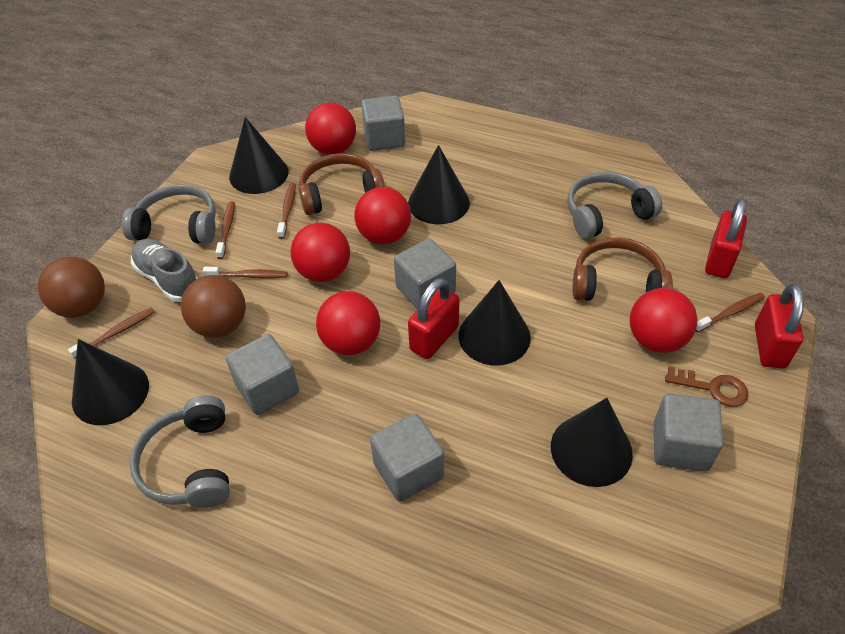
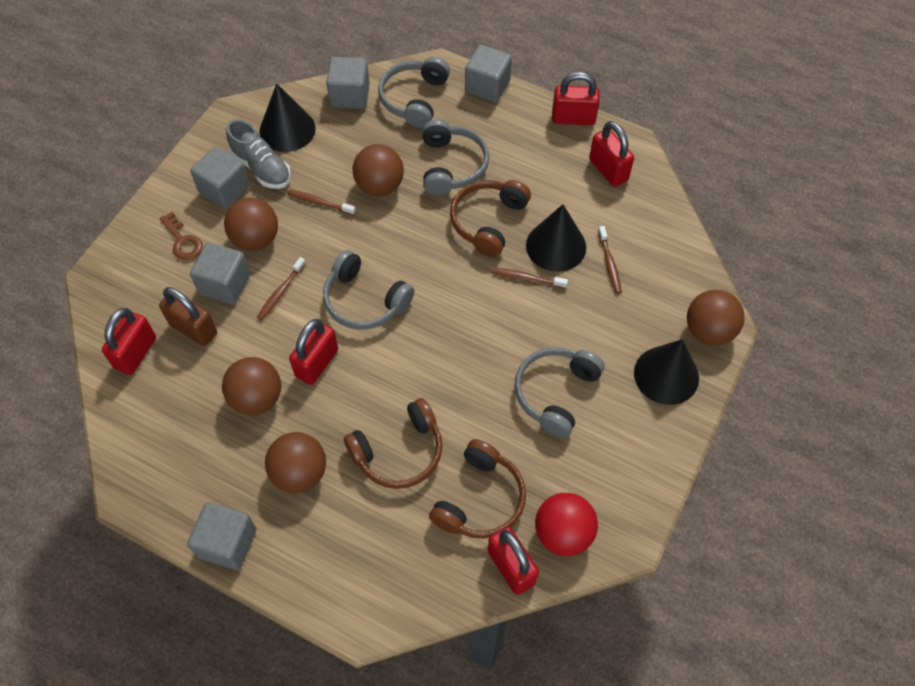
black cone: [72,339,149,425] [229,117,289,194] [408,145,470,224] [459,280,531,365] [551,398,633,487] = 5 -> [259,83,316,152] [526,204,586,272] [634,339,699,405] = 3
brown ball: [38,257,105,318] [181,275,246,338] = 2 -> [222,357,281,415] [224,198,278,251] [265,432,326,493] [352,144,404,196] [687,290,745,346] = 5
brown headphones: [299,153,385,215] [572,237,673,301] = 2 -> [344,398,443,489] [429,439,526,539] [450,180,531,257] = 3
brown padlock: none = 0 -> [159,287,217,346] = 1
brown toothbrush: [68,308,155,359] [203,267,288,278] [216,201,235,259] [277,183,296,239] [696,293,765,332] = 5 -> [257,257,306,320] [287,189,356,215] [492,268,568,288] [598,226,622,294] = 4
grey headphones: [122,184,216,244] [129,395,230,508] [567,172,662,239] = 3 -> [323,250,414,330] [378,57,450,128] [422,119,489,196] [514,347,605,438] = 4
red ball: [290,223,350,282] [305,103,356,155] [316,291,380,355] [354,187,411,244] [630,288,698,353] = 5 -> [535,493,598,556] = 1
red padlock: [408,278,459,359] [705,198,747,278] [755,283,804,369] = 3 -> [102,308,156,375] [289,319,338,385] [488,527,539,595] [552,72,600,125] [589,121,634,187] = 5

